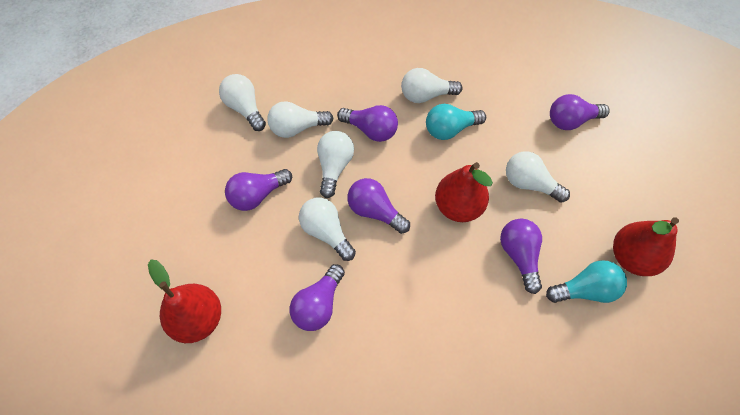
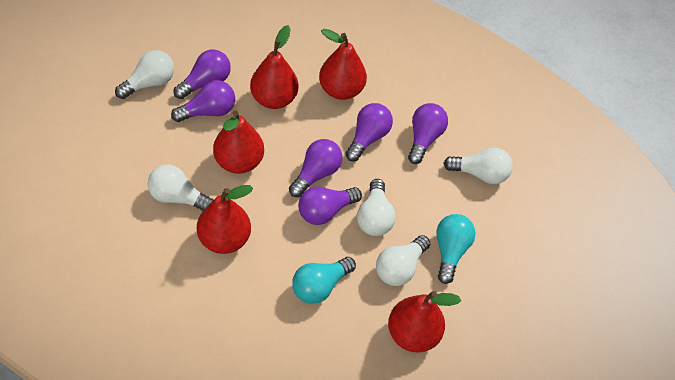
red pear: [148,259,221,343] [435,162,493,222] [613,217,679,276] = 3 -> [197,185,253,254] [213,111,264,174] [250,25,299,109] [319,29,367,100] [388,291,461,353] = 5
white light bulb: [219,74,266,131] [268,101,333,138] [299,198,356,261] [317,131,354,198] [401,68,463,103] [506,151,570,203] = 6 -> [115,50,174,99] [147,164,214,211] [357,179,396,236] [376,235,430,286] [443,148,513,184] = 5

